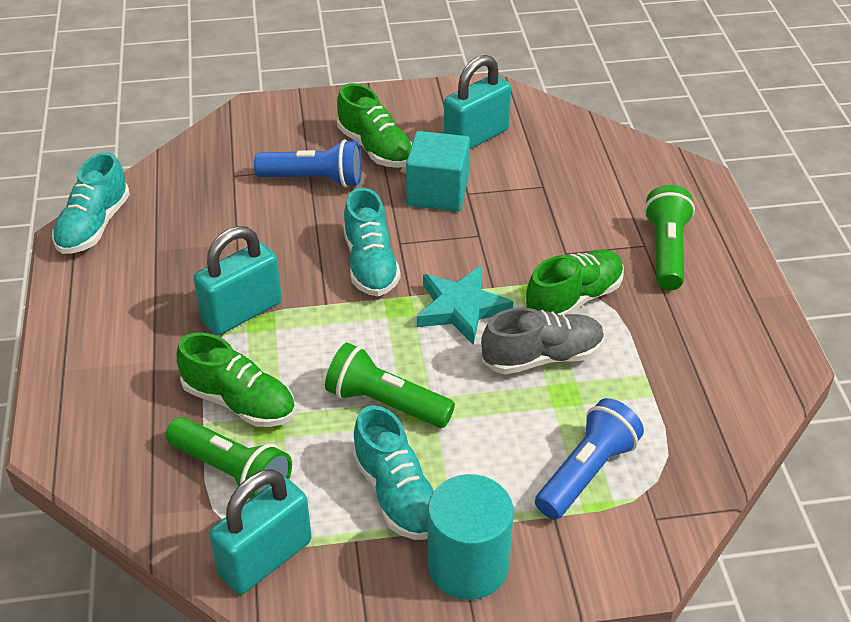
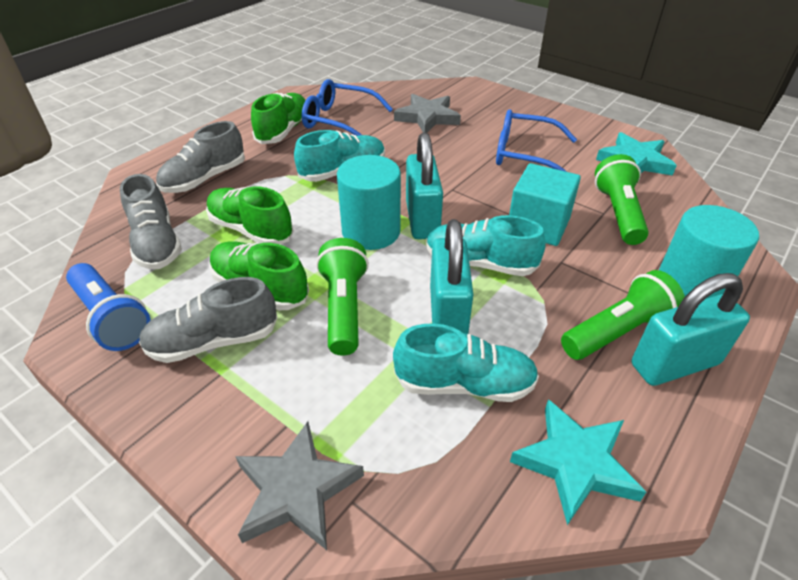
blue flashlight: [254,139,362,188] [535,398,644,520] = 2 -> [66,263,151,351] = 1
blue glasses: none = 0 -> [302,79,393,136] [496,110,577,172] = 2
grey shoe: [481,308,605,374] = 1 -> [120,174,182,269] [139,277,277,363] [156,121,245,193] = 3
grey star: none = 0 -> [235,421,364,550] [394,94,461,133] = 2
turquoise cylinder: [428,474,514,600] = 1 -> [337,155,401,250] [659,205,759,299] = 2
turquoise star: [417,266,513,345] = 1 -> [510,399,646,525] [596,132,677,176] = 2

